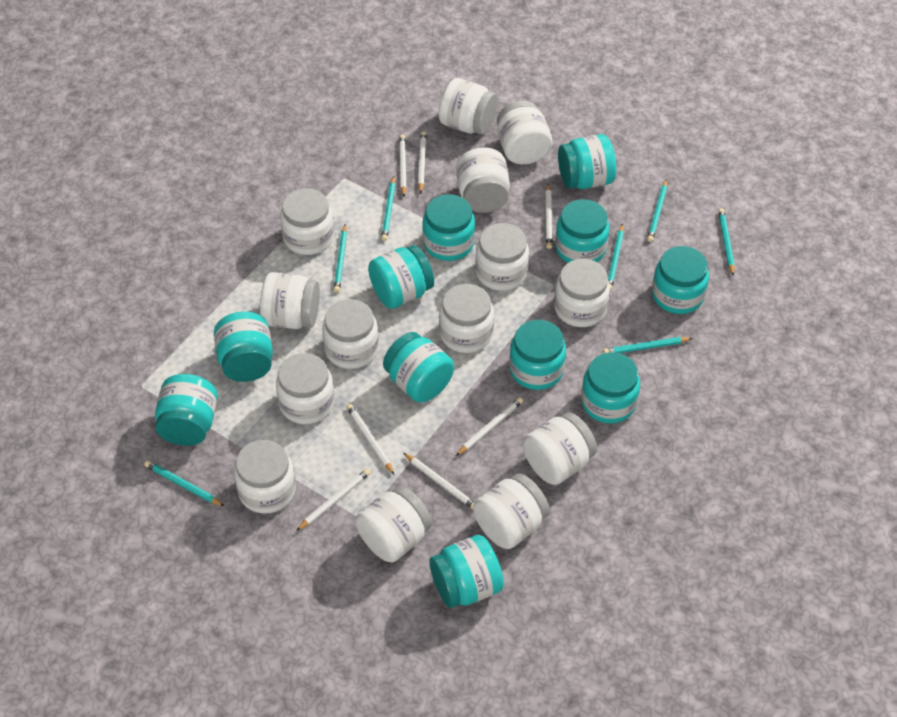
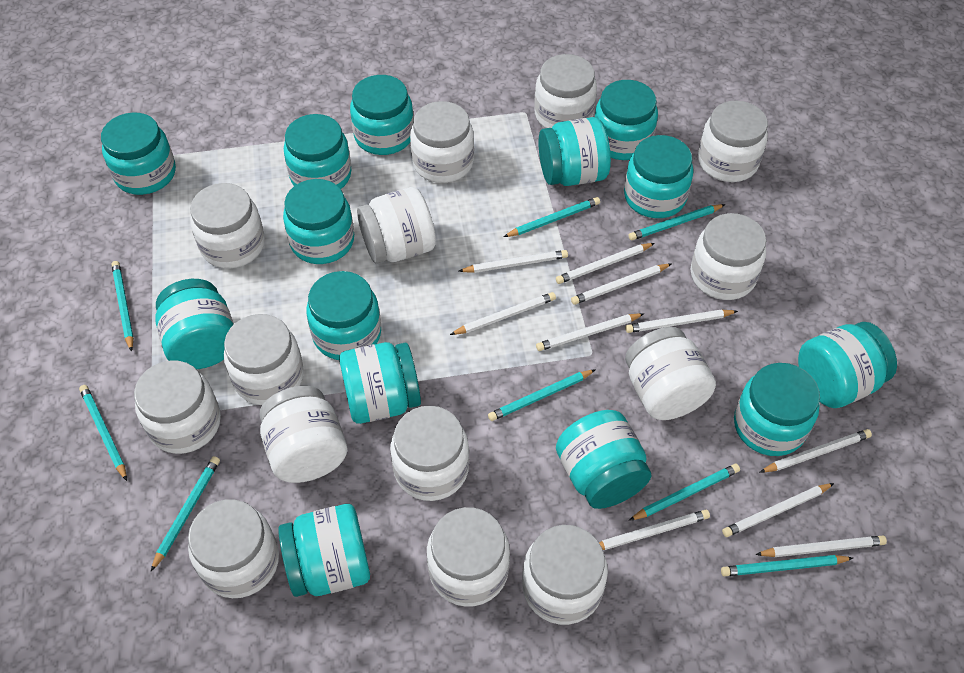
turquoise jar: [155,374,218,446] [214,311,273,382] [368,245,434,309] [383,332,454,403] [422,194,475,261] [429,535,504,608] [509,320,566,390] [555,199,609,263] [558,134,616,189] [581,352,640,424] [652,246,709,314] = 11 -> [101,112,176,195] [155,279,234,369] [278,504,370,597] [283,179,354,264] [284,114,352,189] [306,271,381,360] [339,342,421,424] [350,75,414,155] [539,117,611,186] [556,410,651,509] [594,80,658,160] [624,135,694,218] [734,363,820,456] [798,322,897,408] = 14
turquoise pencil: [144,460,224,506] [334,224,347,292] [381,176,396,241] [603,337,693,353] [608,224,624,290] [647,179,667,242] [718,208,735,276] = 7 -> [79,385,127,481] [111,261,134,352] [151,456,220,571] [488,369,596,421] [504,197,600,237] [629,204,725,240] [629,464,740,521] [721,555,853,576] = 8
white pencil: [296,469,371,531] [346,404,394,474] [399,134,407,197] [403,453,474,509] [418,131,427,194] [456,397,523,456] [545,183,552,249] = 7 -> [450,292,556,335] [459,250,568,273] [536,313,644,351] [556,243,655,284] [571,264,671,305] [599,510,710,550] [625,309,738,333] [722,483,834,537] [755,535,887,557] [760,429,872,472] = 10

